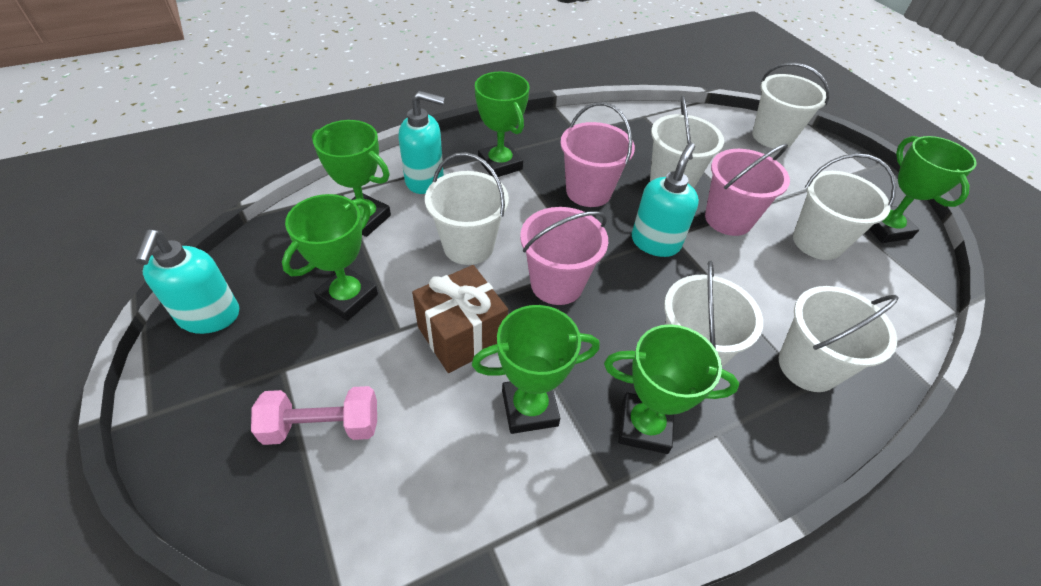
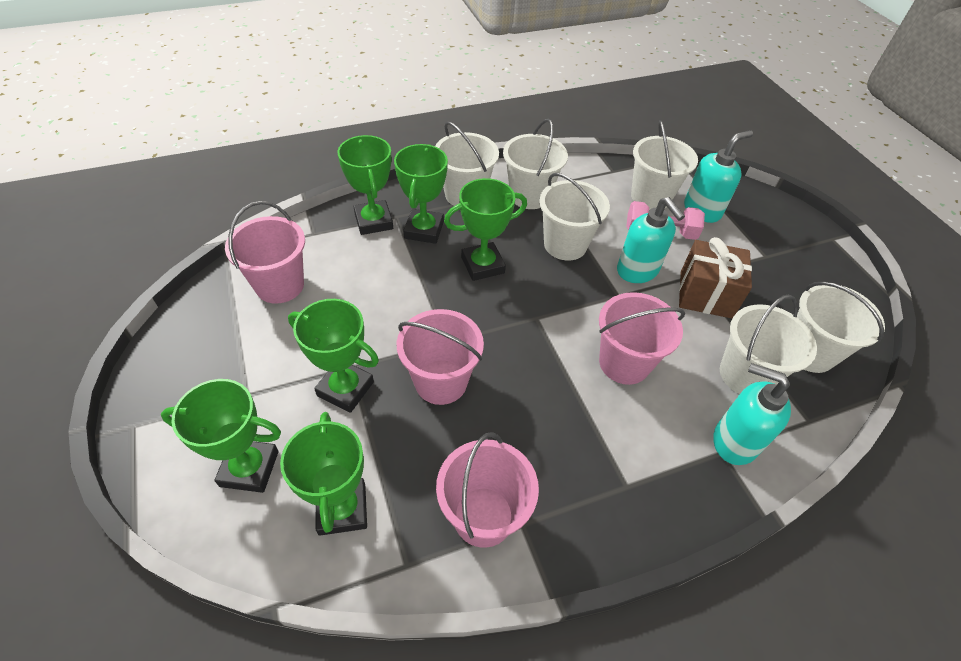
pink bucket: [520,207,608,305] [560,102,635,207] [705,144,790,236] = 3 -> [225,201,305,304] [397,309,484,405] [436,432,539,548] [599,292,685,385] = 4

